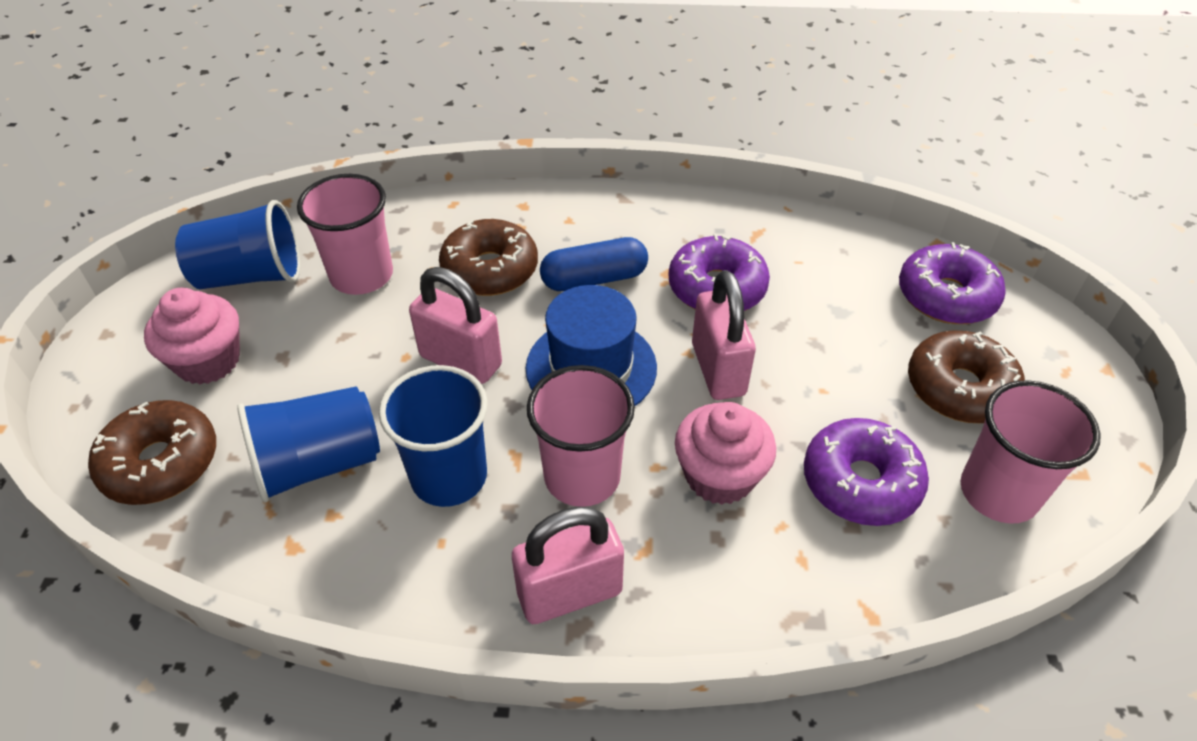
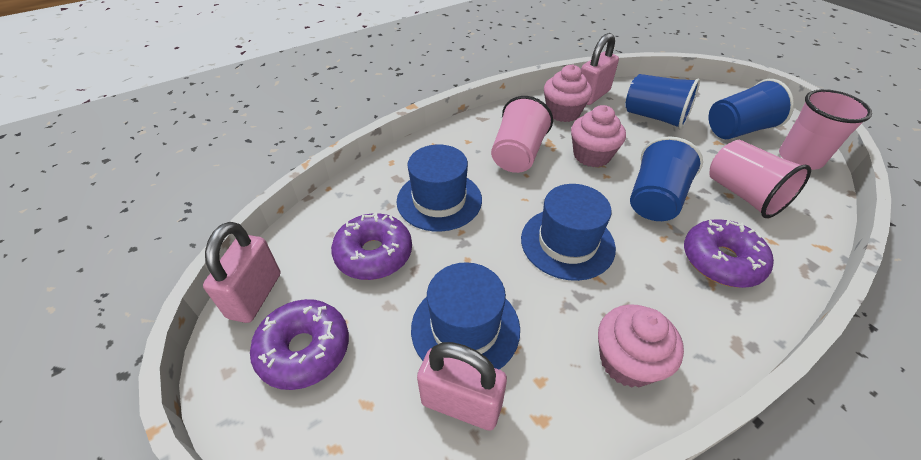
blue capsule: [540,237,648,291] = 1 -> none = 0
blue hat: [526,285,657,406] = 1 -> [397,145,482,231] [411,262,520,369] [521,184,616,281] = 3
brown donut: [88,400,216,505] [439,219,538,296] [908,330,1025,423] = 3 -> none = 0
pink cupcake: [144,288,240,385] [675,402,776,505] = 2 -> [544,65,592,122] [571,105,626,167] [598,304,684,388] = 3

